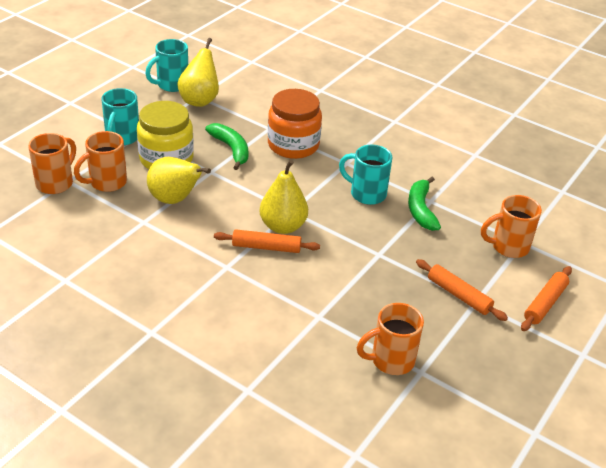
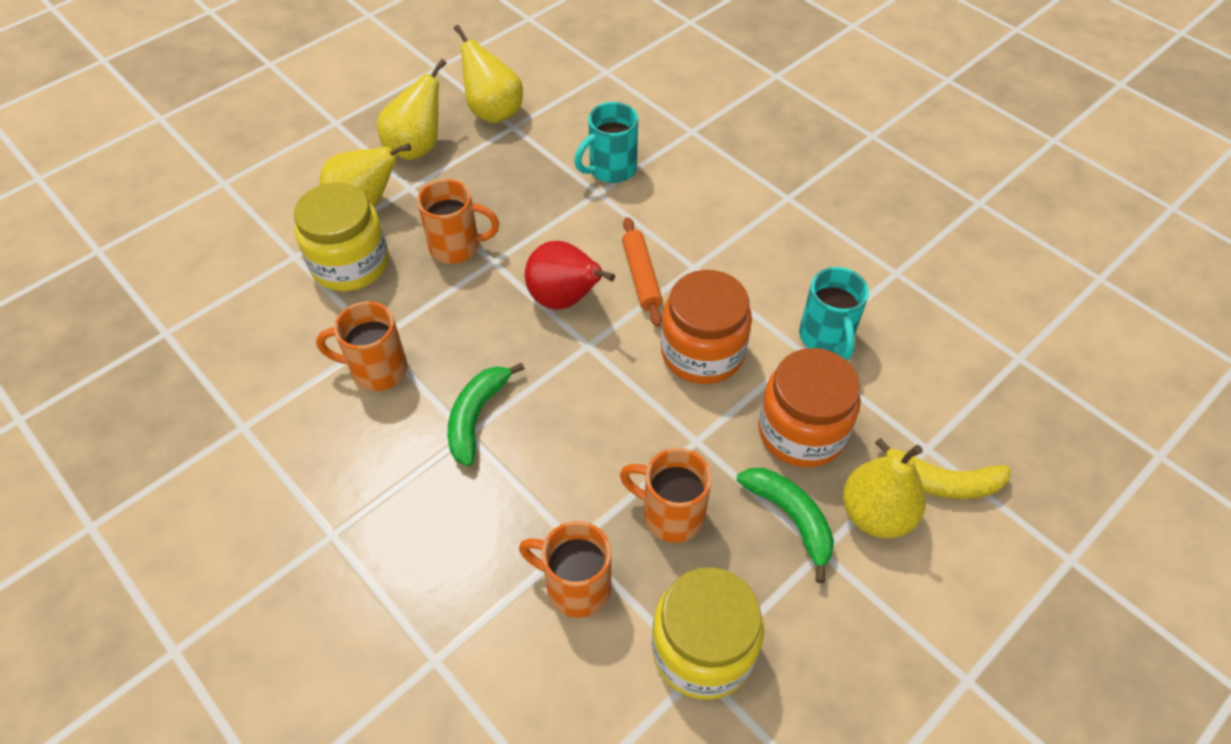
orange jar: [268,89,322,159] = 1 -> [661,270,752,384] [758,348,861,467] = 2
orange rolling pin: [214,229,320,253] [416,259,508,321] [521,266,572,331] = 3 -> [622,217,663,327] = 1
red pear: none = 0 -> [525,241,615,309] = 1
turquoise mug: [101,88,139,145] [145,39,188,92] [339,145,392,205] = 3 -> [574,102,638,183] [799,267,869,360] = 2
yellow banana: none = 0 -> [875,438,1011,499] = 1
yellow jar: [137,101,194,169] = 1 -> [294,183,389,291] [652,567,764,700] = 2
yellow pear: [147,157,211,204] [177,38,219,107] [260,160,308,234] = 3 -> [319,143,411,208] [377,59,447,160] [454,25,523,124] [843,445,926,538] = 4

